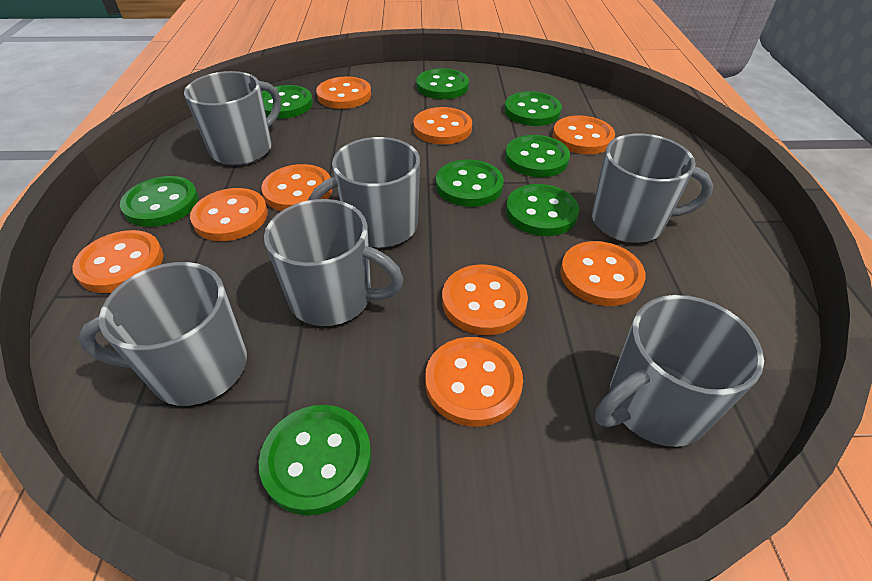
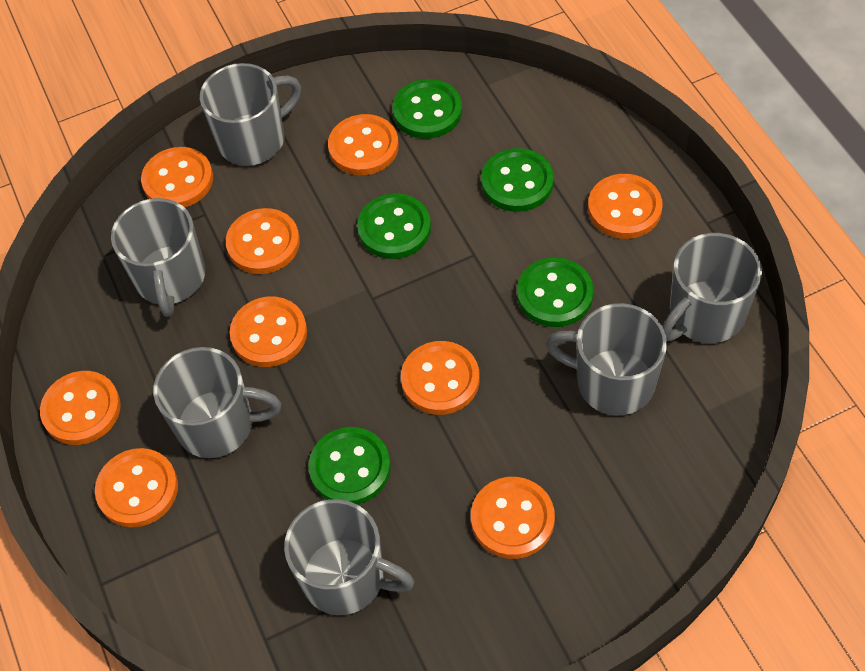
green button: [120,176,199,227] [258,405,371,515] [262,85,313,119] [416,68,469,99] [436,160,504,207] [504,91,562,126] [505,135,570,177] [506,184,579,236] = 8 -> [309,427,391,505] [357,193,431,259] [393,79,462,139] [481,148,554,212] [517,257,594,327] = 5

